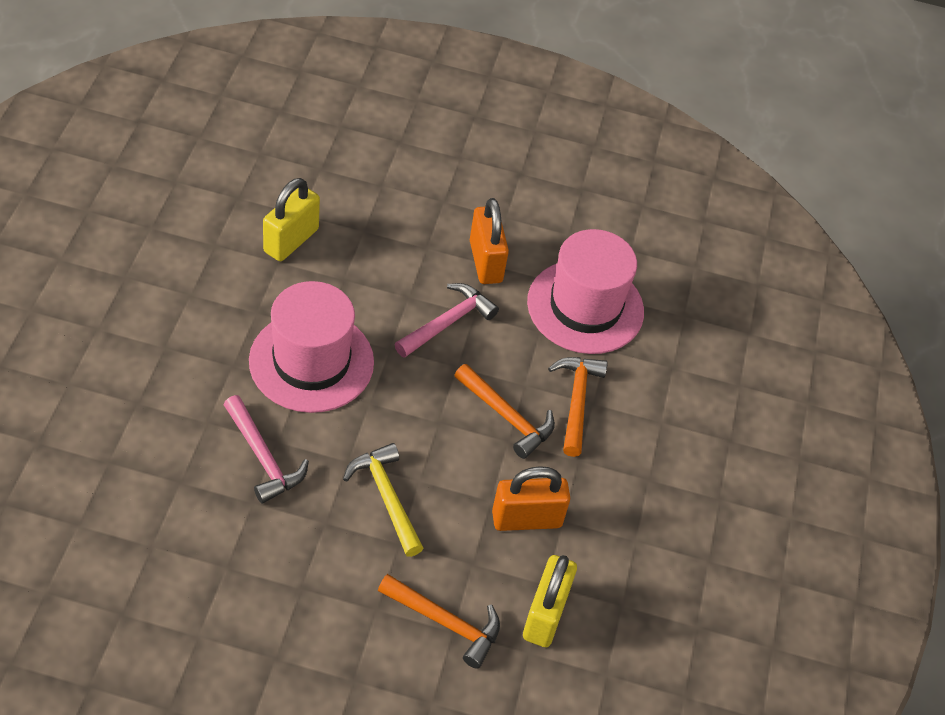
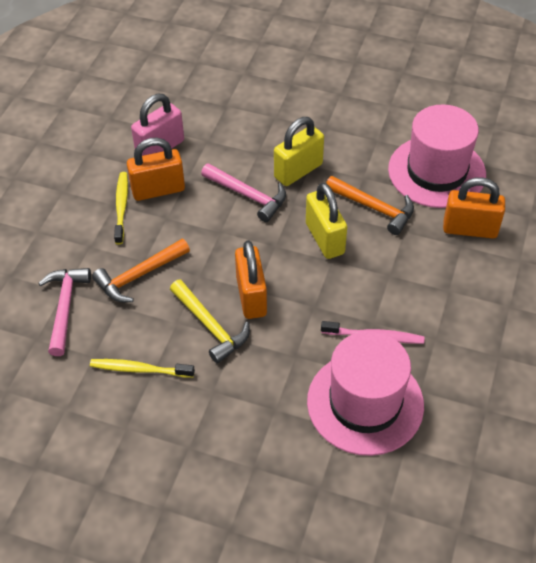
orange hammer: [378,574,500,669] [454,364,555,459] [548,357,608,457] = 3 -> [92,239,190,302] [326,176,414,235] = 2
orange padlock: [470,198,509,284] [492,466,570,531] = 2 -> [127,138,185,201] [235,240,267,319] [443,177,505,239] = 3
pink padlock: none = 0 -> [131,94,184,156] = 1
pink toothbrush: none = 0 -> [321,321,425,344] = 1
yellow toothbrush: none = 0 -> [90,359,195,378] [114,172,128,244] = 2

